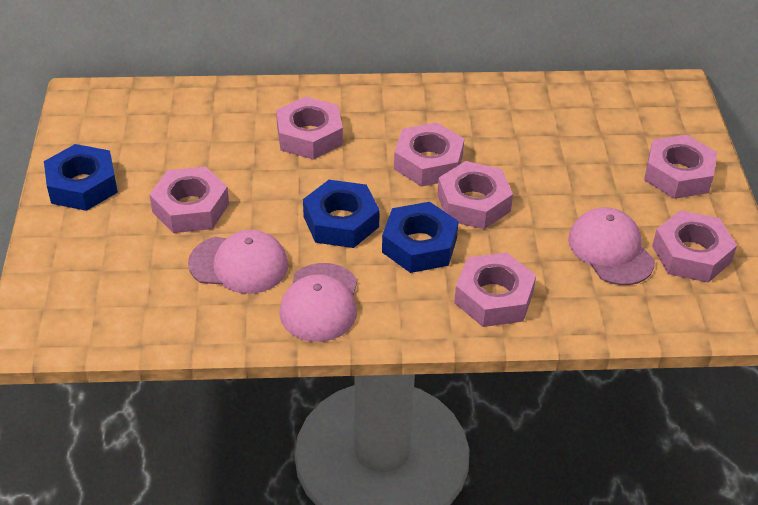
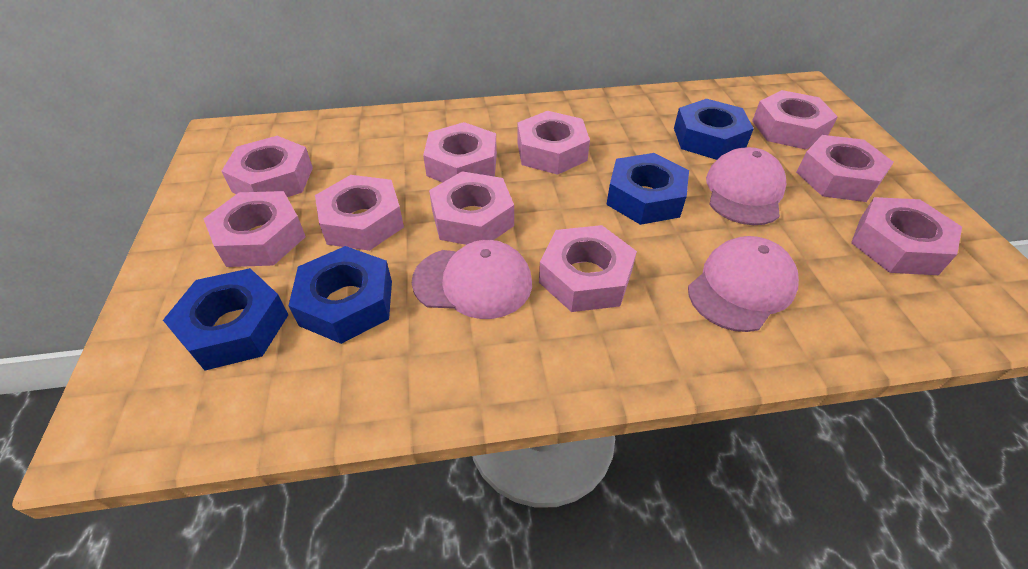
blue nut: [44,144,118,211] [303,180,380,248] [382,202,459,273] = 3 -> [163,268,289,370] [288,246,392,344] [606,153,689,225] [674,99,754,160] = 4
pink nut: [149,167,229,233] [276,96,343,160] [394,122,464,187] [437,161,513,229] [454,252,536,327] [644,134,717,199] [652,210,737,283] = 7 -> [204,191,306,267] [221,136,313,197] [315,175,404,251] [423,122,497,183] [429,171,514,245] [517,111,590,175] [539,225,637,312] [752,90,838,150] [796,135,894,202] [851,197,962,275] = 10

